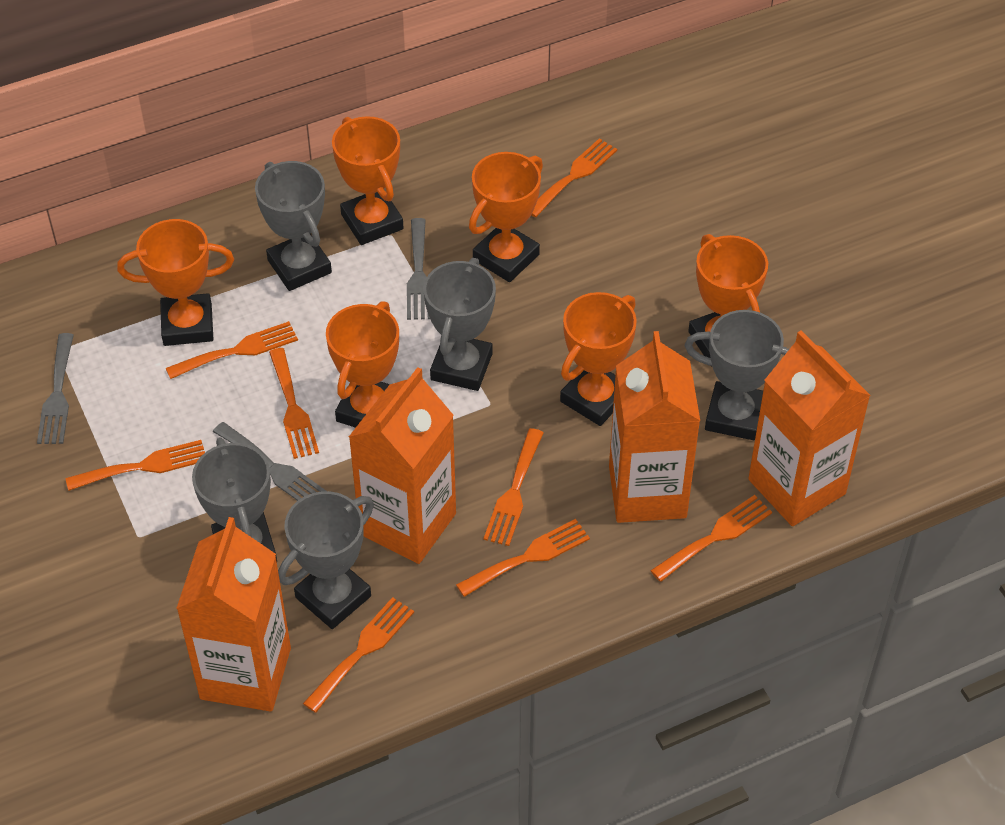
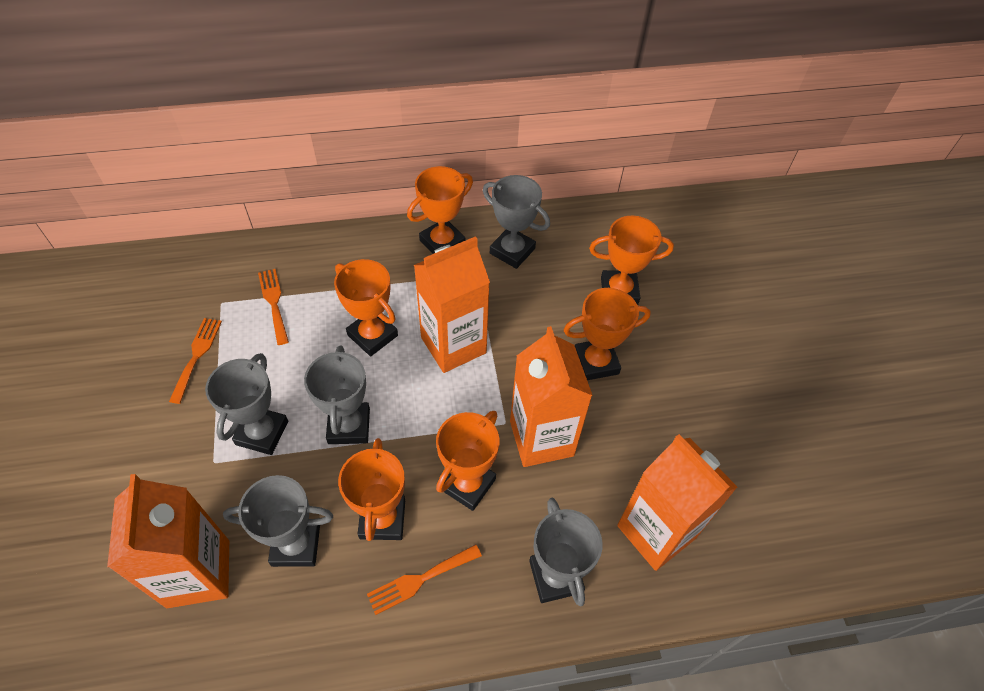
grey fork: [37,333,74,444] [213,422,326,501] [407,218,430,320] = 3 -> none = 0
orange fork: [65,440,205,491] [166,321,298,379] [269,348,319,459] [303,597,414,713] [456,519,590,597] [484,428,544,546] [531,139,617,217] [650,495,772,582] = 8 -> [169,318,222,404] [258,269,289,345] [367,544,482,615] = 3

